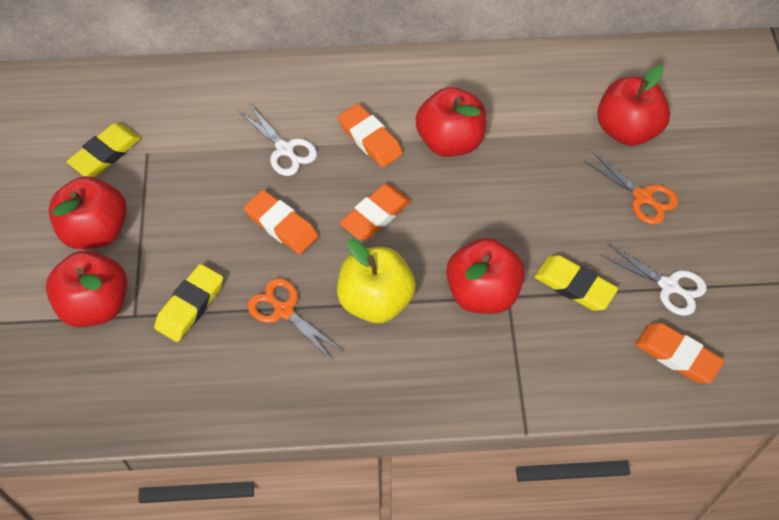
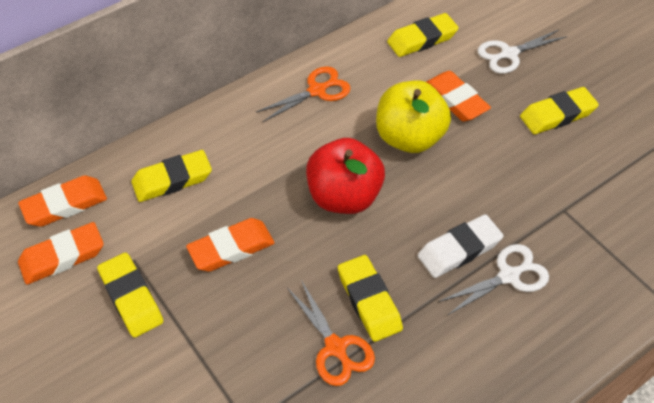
red apple: [46,251,127,327] [49,176,127,249] [416,87,487,157] [446,238,525,314] [597,65,670,146] = 5 -> [306,138,385,214] = 1
white eraser: none = 0 -> [418,214,504,278] = 1
yellow eraser: [67,123,141,177] [154,264,223,342] [534,255,618,311] = 3 -> [97,253,163,338] [131,150,212,202] [338,255,403,342] [387,13,459,57] [520,87,599,134] = 5

